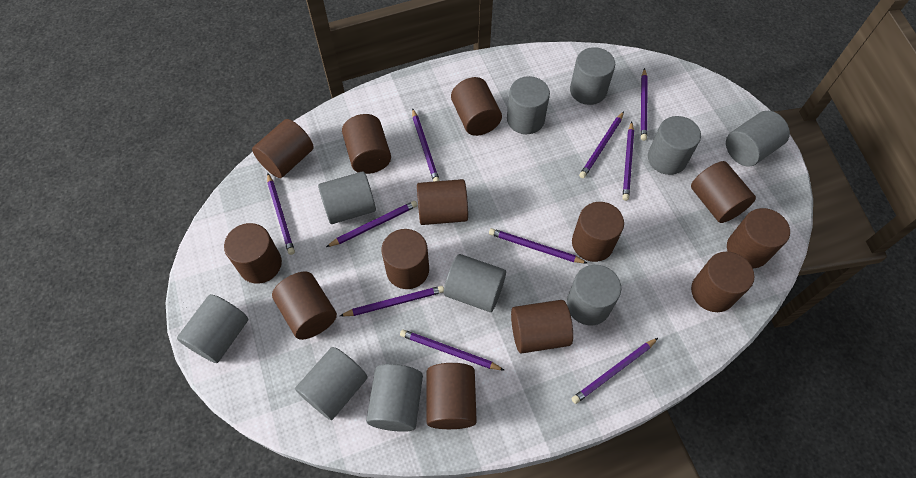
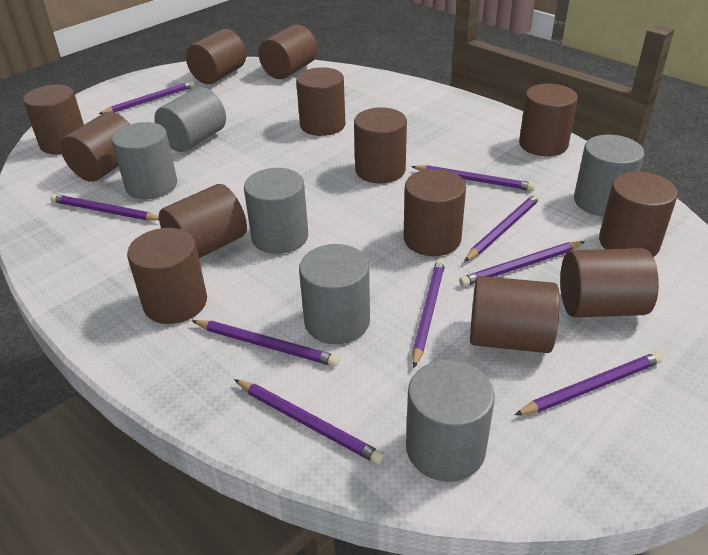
grey cylinder: [177,294,248,363] [295,347,368,420] [318,171,376,224] [366,364,423,432] [444,254,506,312] [507,76,550,134] [567,265,621,326] [570,47,615,105] [648,116,701,175] [726,111,790,167] = 10 -> [112,122,177,199] [154,87,226,152] [244,168,308,254] [299,244,370,344] [406,360,494,482] [574,135,645,217] = 6
purple pencil: [267,173,295,255] [326,201,418,247] [340,286,444,316] [400,329,504,370] [412,108,440,182] [489,228,587,263] [571,338,658,404] [579,111,624,178] [623,122,634,201] [641,68,647,141] = 10 -> [50,194,159,221] [99,81,195,114] [191,320,339,367] [234,379,384,464] [411,165,535,191] [412,259,445,368] [459,241,584,287] [464,193,540,262] [515,352,663,415] = 9

